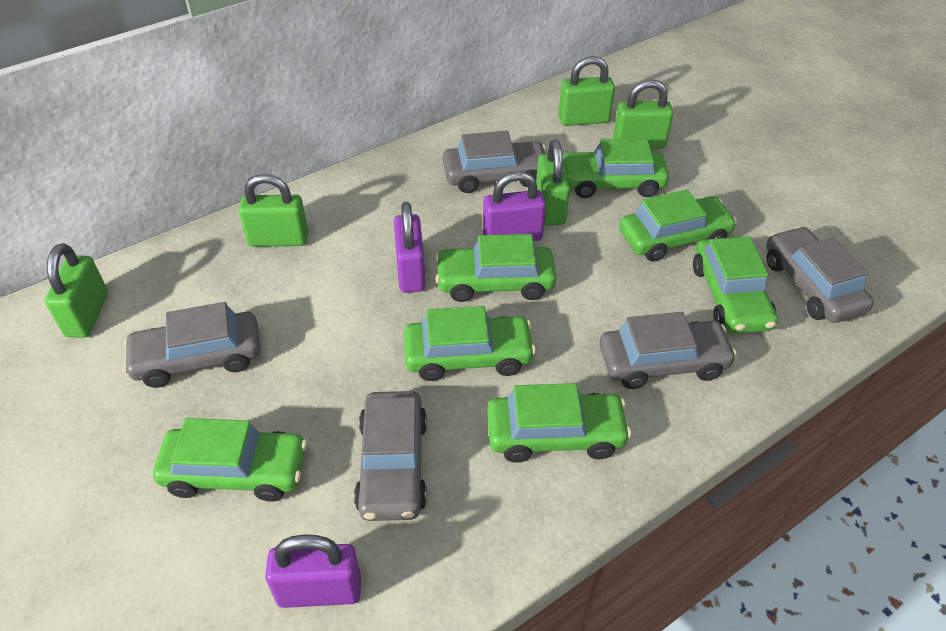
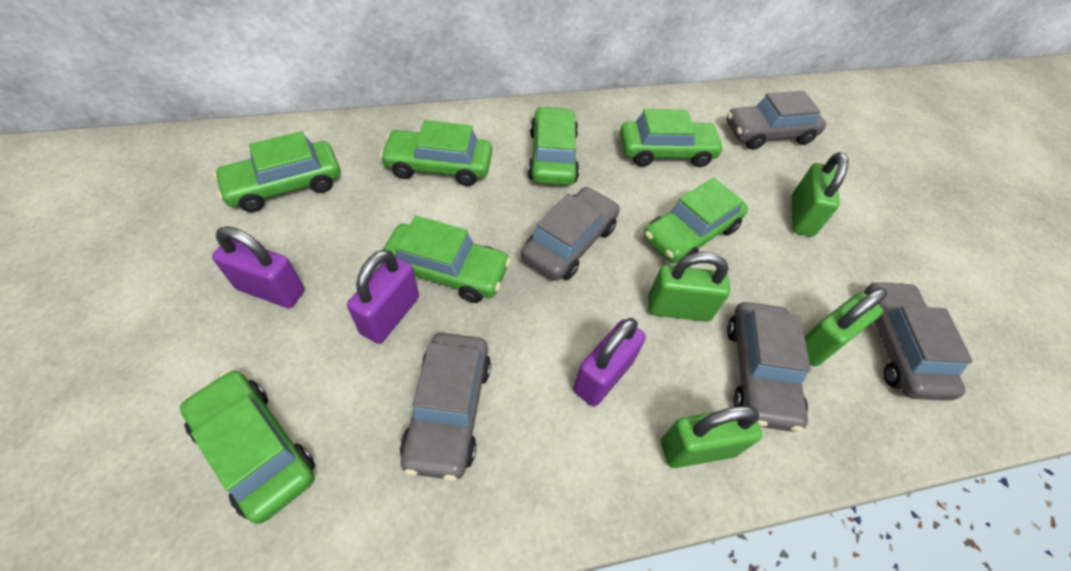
green padlock: [45,243,108,338] [239,174,308,247] [536,139,570,226] [558,56,615,126] [613,80,673,148] = 5 -> [648,252,730,322] [661,406,762,468] [792,152,849,237] [805,288,887,367] = 4

